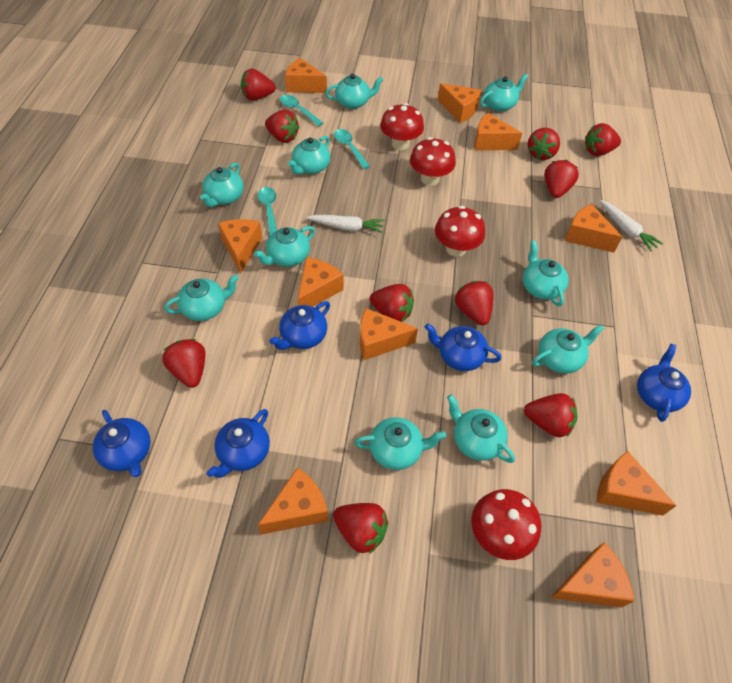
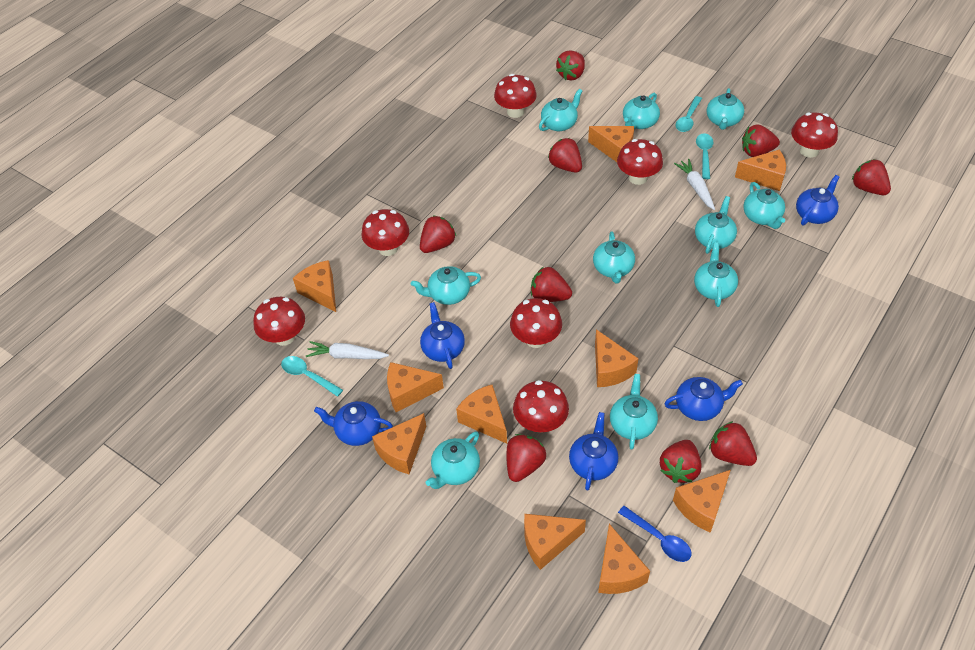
blue spoon: none = 0 -> [618,506,691,562] = 1
red mushroom: [380,103,424,150] [410,137,456,186] [435,206,485,257] [471,489,541,560] = 4 -> [253,297,305,346] [361,209,409,256] [494,74,537,118] [510,298,562,348] [513,380,569,433] [617,139,663,185] [791,113,838,158] = 7
red strawberry: [162,339,206,388] [241,69,276,101] [265,110,300,143] [333,503,388,554] [370,284,414,322] [455,281,493,325] [524,393,578,437] [527,128,560,160] [544,160,579,198] [585,123,621,156] = 10 -> [420,216,456,253] [507,434,546,482] [531,267,572,302] [548,138,582,173] [556,51,585,80] [660,440,702,483] [709,421,757,466] [742,124,780,157] [852,159,891,195] = 9

